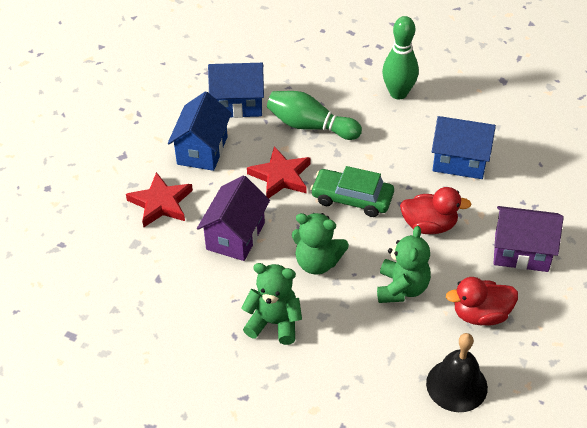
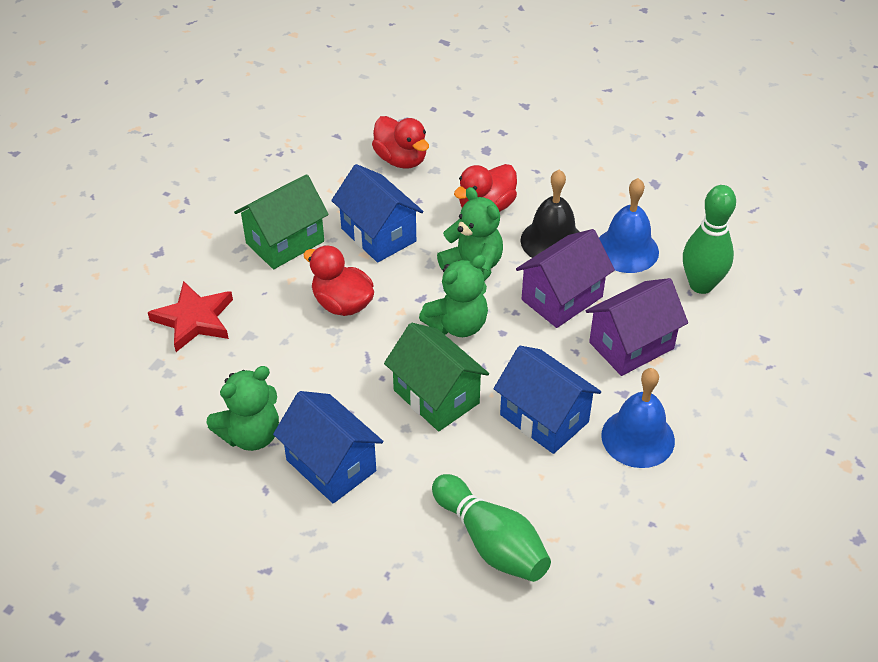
blue bell: none = 0 -> [599,178,659,273] [601,368,675,468] = 2
green car: [310,166,394,217] = 1 -> none = 0
green house: none = 0 -> [234,174,329,269] [384,323,489,431] = 2
red duck: [400,187,471,234] [446,277,518,326] = 2 -> [303,245,374,316] [372,116,429,169] [454,164,517,212] = 3
red star: [126,172,193,228] [247,146,311,198] = 2 -> [148,281,233,352] = 1

